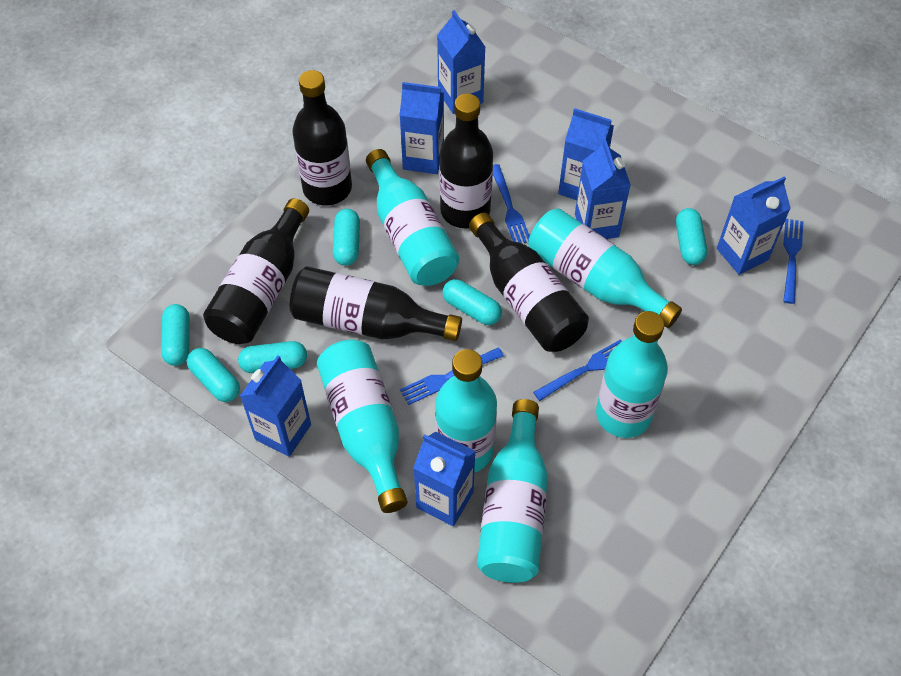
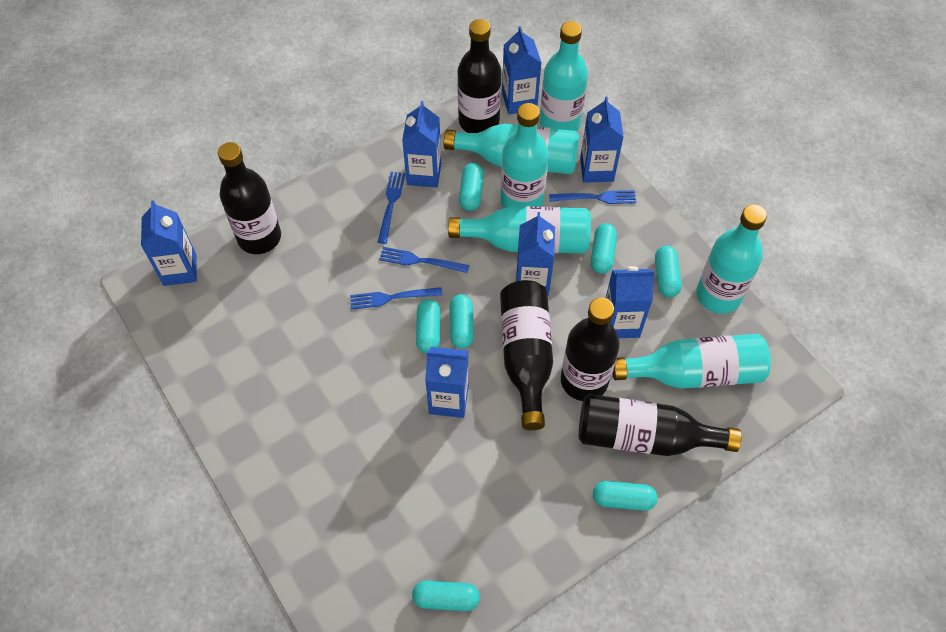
turquoise capsule: [161,304,190,366] [187,348,240,402] [238,341,307,373] [333,209,360,266] [442,279,502,325] [676,208,707,265] = 6 -> [412,580,480,611] [416,299,440,353] [449,294,474,349] [459,163,484,211] [591,223,617,274] [593,481,658,511] [655,245,682,297] = 7

